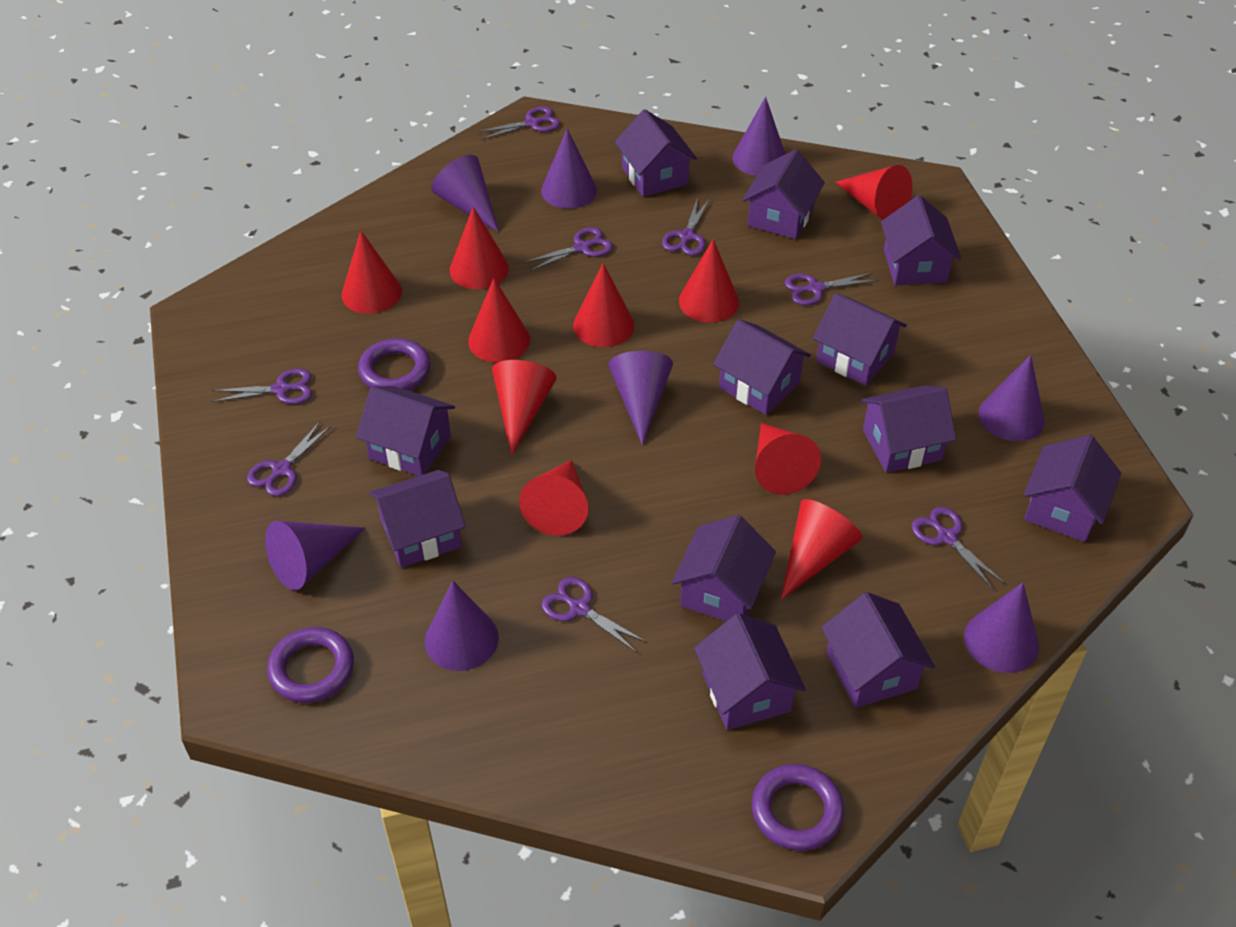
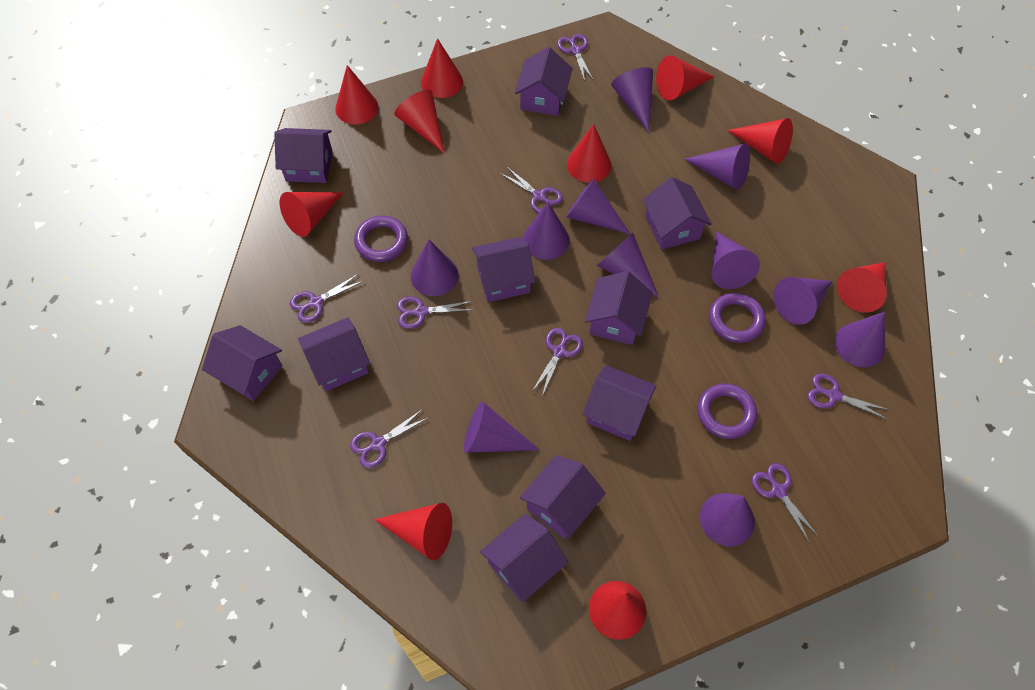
purple cone: [265,521,365,590] [425,581,499,671] [431,155,499,232] [541,128,597,209] [608,351,673,446] [732,97,785,176] [964,583,1039,673] [979,355,1045,442] = 8 -> [411,239,458,296] [464,401,540,453] [523,202,570,260] [566,178,630,234] [597,233,659,297] [611,67,653,132] [684,143,750,190] [700,493,755,547] [712,232,760,289] [773,277,832,325] [835,312,885,367] = 11
purple house: [356,386,455,476] [369,470,466,568] [615,109,697,197] [672,515,776,621] [694,613,806,730] [713,319,811,415] [742,149,825,239] [813,293,907,386] [821,592,935,708] [861,386,956,473] [881,195,961,285] [1023,435,1121,542] = 12 -> [202,325,282,401] [274,128,333,183] [298,317,370,391] [472,237,535,302] [480,513,568,602] [515,47,573,116] [520,455,606,539] [583,365,657,441] [585,271,653,345] [642,177,711,250] = 10

